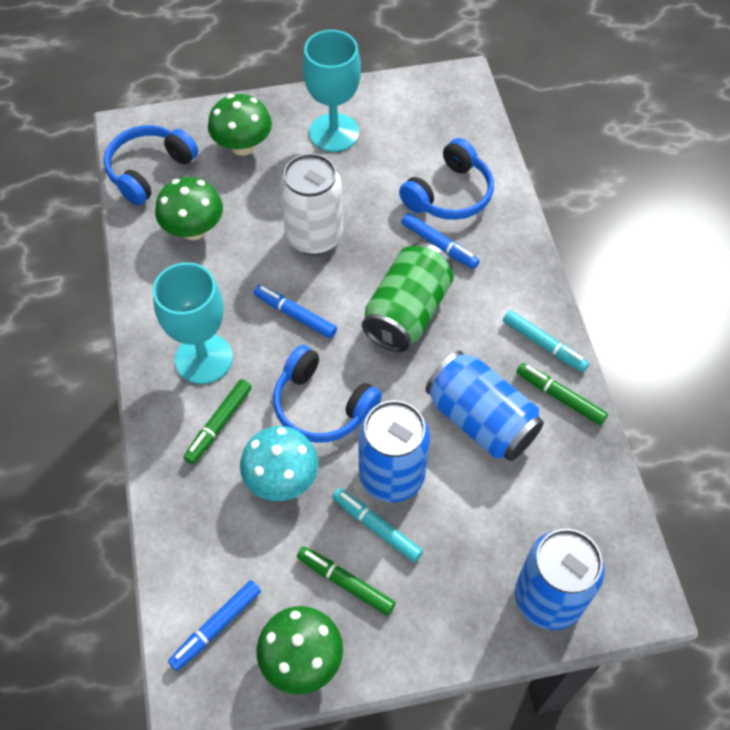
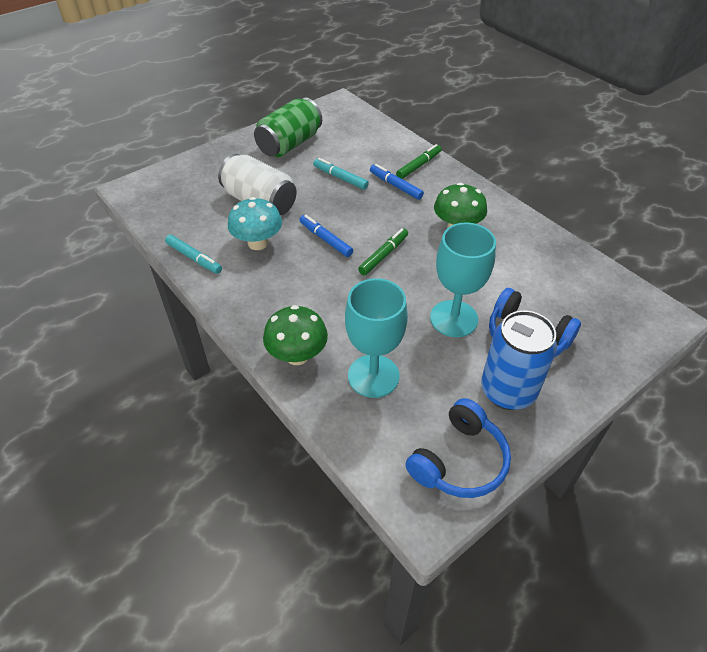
blue can: [358,400,430,502] [425,351,544,461] [515,529,605,630] = 3 -> [481,310,557,410] = 1
blue headphones: [104,125,198,206] [273,345,382,443] [399,138,494,220] = 3 -> [405,398,511,498] [489,288,581,357] = 2
blue marker: [168,580,261,671] [254,285,337,338] [401,213,480,269] = 3 -> [300,215,353,257] [370,164,424,200] = 2
green marker: [183,379,252,464] [297,546,396,616] [517,363,608,425] = 3 -> [358,228,408,275] [396,144,442,179] = 2
green mushroom: [155,177,223,240] [208,94,272,156] [257,606,343,694] = 3 -> [263,305,328,365] [434,183,487,228] = 2

